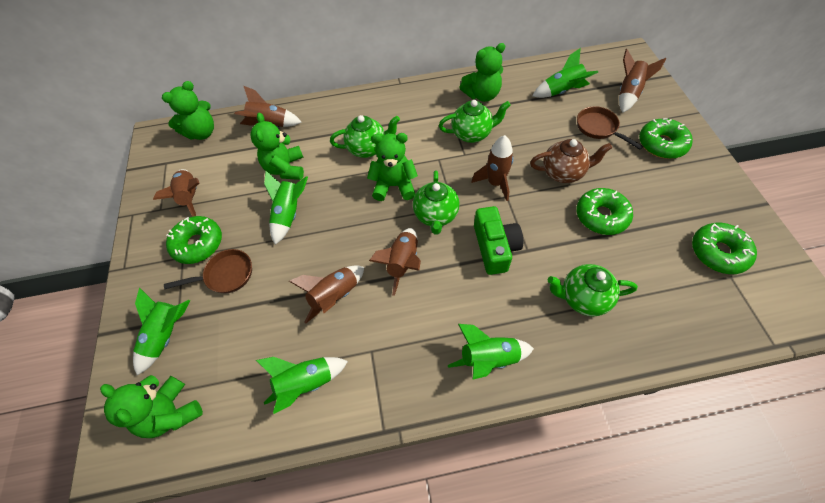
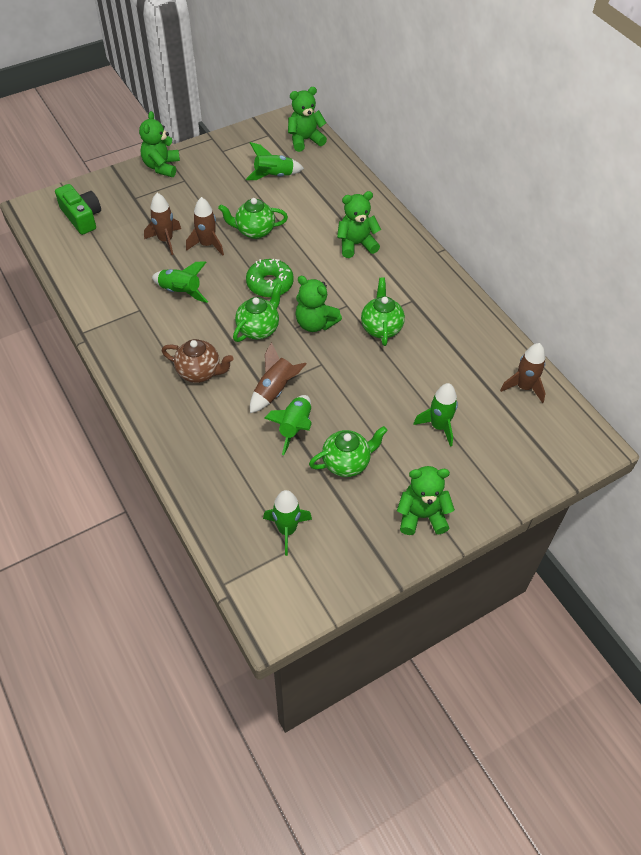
brown pan: [164,249,252,293] [577,106,643,150] = 2 -> none = 0
brown rocket: [153,169,199,217] [235,86,301,127] [289,265,364,323] [369,228,421,296] [471,135,513,201] [619,49,666,113] = 6 -> [144,193,181,255] [186,197,224,256] [250,342,306,413] [500,343,546,403] = 4
green donut: [166,216,222,264] [576,188,633,235] [639,118,693,159] [692,223,757,274] = 4 -> [246,259,294,297] = 1

